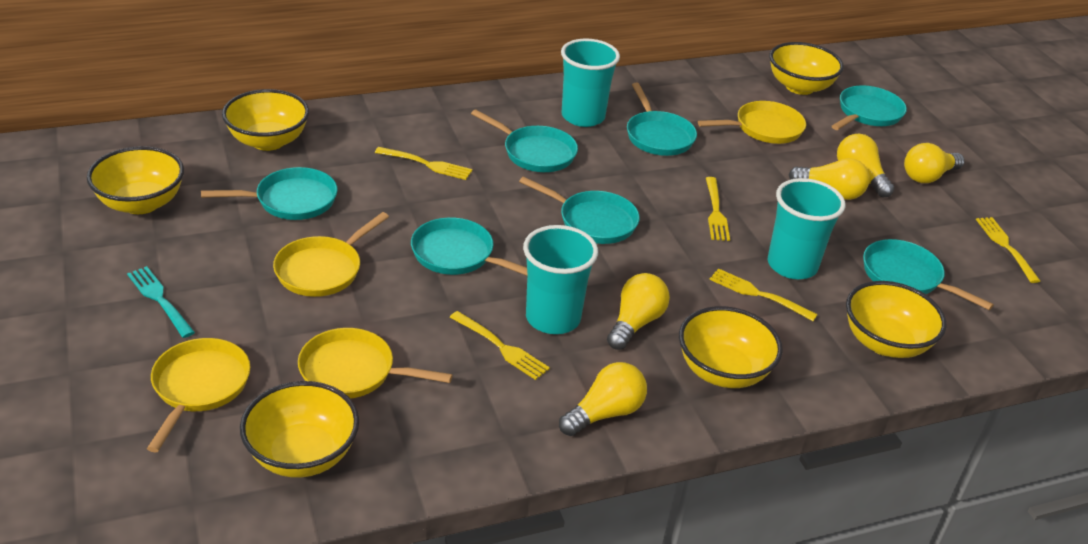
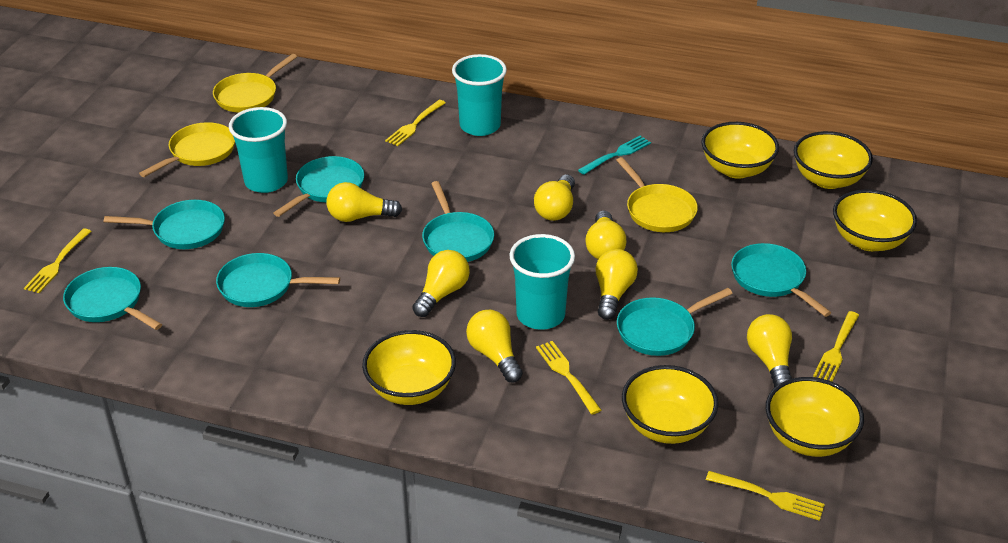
yellow light bulb: [559,362,647,436] [607,273,670,350] [788,158,870,200] [837,134,895,198] [904,143,965,183] = 5 -> [327,182,402,222] [412,250,470,317] [466,310,523,382] [534,175,575,221] [585,210,626,259] [596,249,638,320] [747,314,792,388] = 7
yellow pan: [147,338,250,452] [273,212,389,297] [298,328,453,398] [698,101,806,144] = 4 -> [139,122,235,177] [213,54,297,113] [616,157,698,232] = 3

